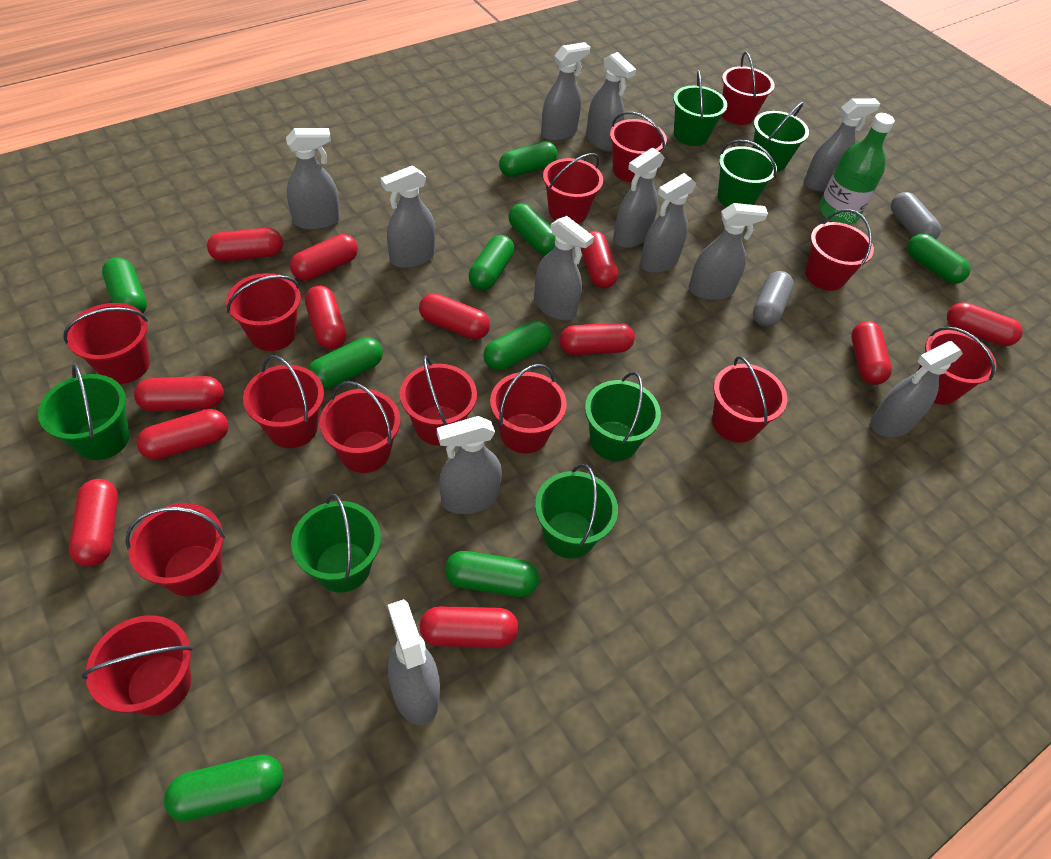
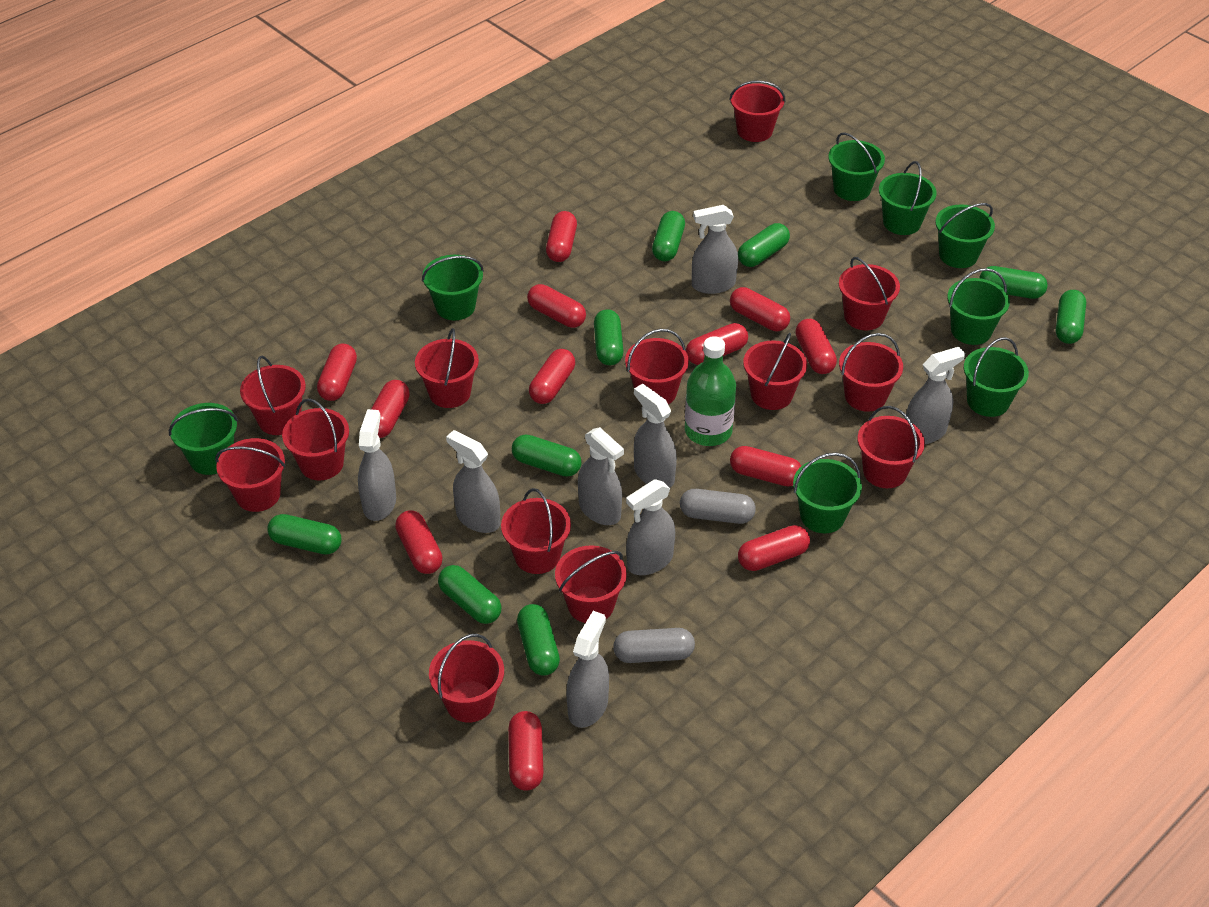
green bucket: [38,364,130,460] [291,494,381,592] [535,464,618,559] [585,372,661,461] [673,70,727,146] [718,140,777,207] [753,102,809,172] = 7 -> [169,403,238,475] [422,255,484,320] [793,453,862,533] [828,132,885,201] [879,161,937,235] [935,203,995,268] [947,268,1010,345] [964,337,1029,417] = 8
grey spray bottle: [286,128,340,230] [381,166,435,268] [388,599,440,725] [437,416,502,514] [534,216,594,321] [541,42,590,141] [586,52,636,152] [613,148,665,248] [640,173,696,273] [689,203,768,300] [804,98,880,192] [871,341,963,437] = 12 -> [358,409,396,521] [446,430,500,533] [566,611,609,728] [578,427,624,525] [626,479,675,575] [634,384,677,488] [692,205,738,294] [906,347,965,444] = 8
red bucket: [63,303,150,384] [81,615,193,716] [125,503,225,596] [226,273,301,351] [243,355,324,448] [320,381,401,473] [400,355,477,446] [490,364,567,453] [543,153,603,224] [610,111,667,182] [712,356,787,443] [722,52,774,125] [805,209,874,291] [917,327,996,405] = 14 -> [215,438,286,512] [240,356,306,435] [282,398,349,480] [415,328,479,408] [429,634,504,723] [501,488,571,574] [555,545,627,623] [625,329,689,404] [729,80,785,142] [743,333,807,410] [839,257,900,330] [839,333,903,412] [858,406,925,488] = 13

